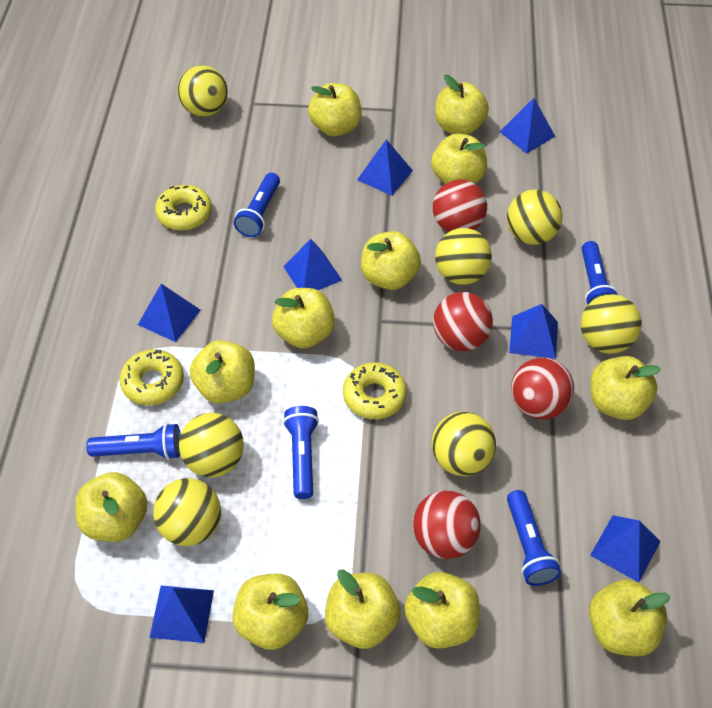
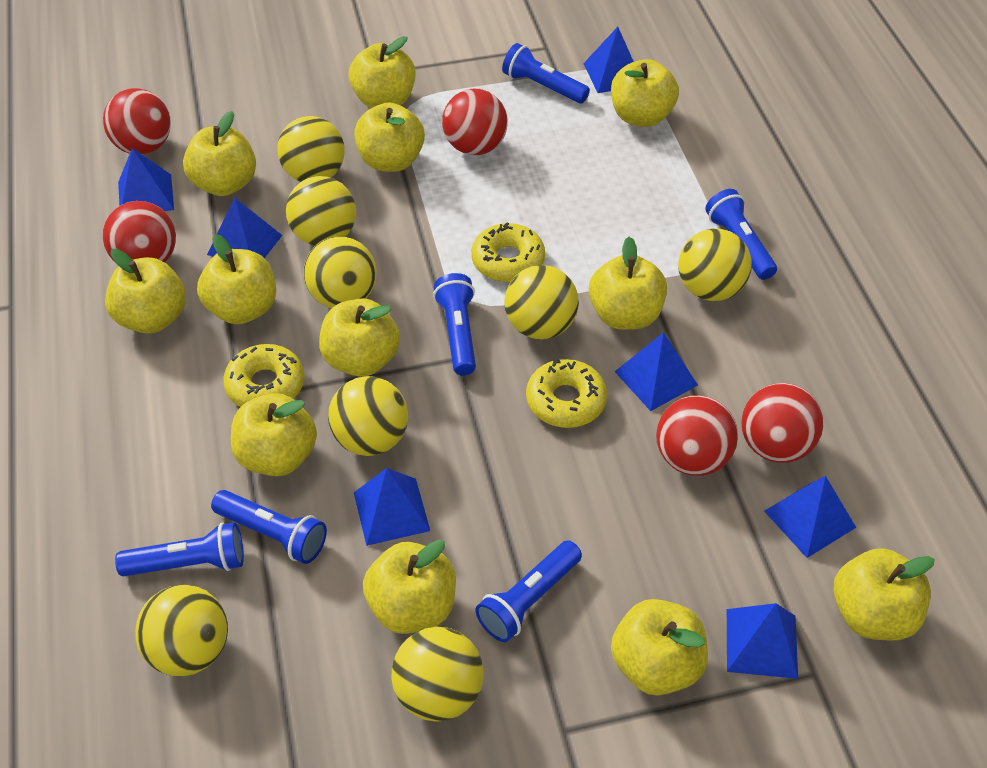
blue flashlight: [86,423,181,460] [234,173,280,237] [283,406,319,499] [507,490,561,586] [582,241,618,305] = 5 -> [115,522,244,576] [211,490,327,564] [433,273,476,375] [475,541,582,642] [502,43,590,103] [705,189,777,280] = 6
red ball: [413,491,481,559] [433,179,487,232] [433,292,493,351] [511,357,574,420] = 4 -> [102,201,176,262] [103,88,171,154] [442,89,508,155] [656,395,738,476] [741,383,823,463] = 5
yellow ball: [153,478,221,546] [178,65,228,117] [179,413,244,477] [431,412,496,476] [435,228,492,285] [507,189,563,245] [581,294,641,354] = 7 -> [135,585,228,676] [277,116,345,182] [286,176,356,246] [304,237,377,308] [328,376,408,456] [391,627,484,722] [504,265,579,339] [678,229,752,301] = 8

